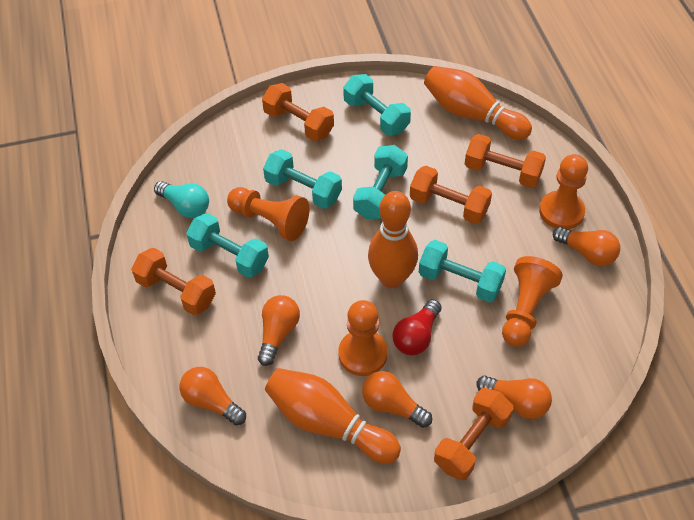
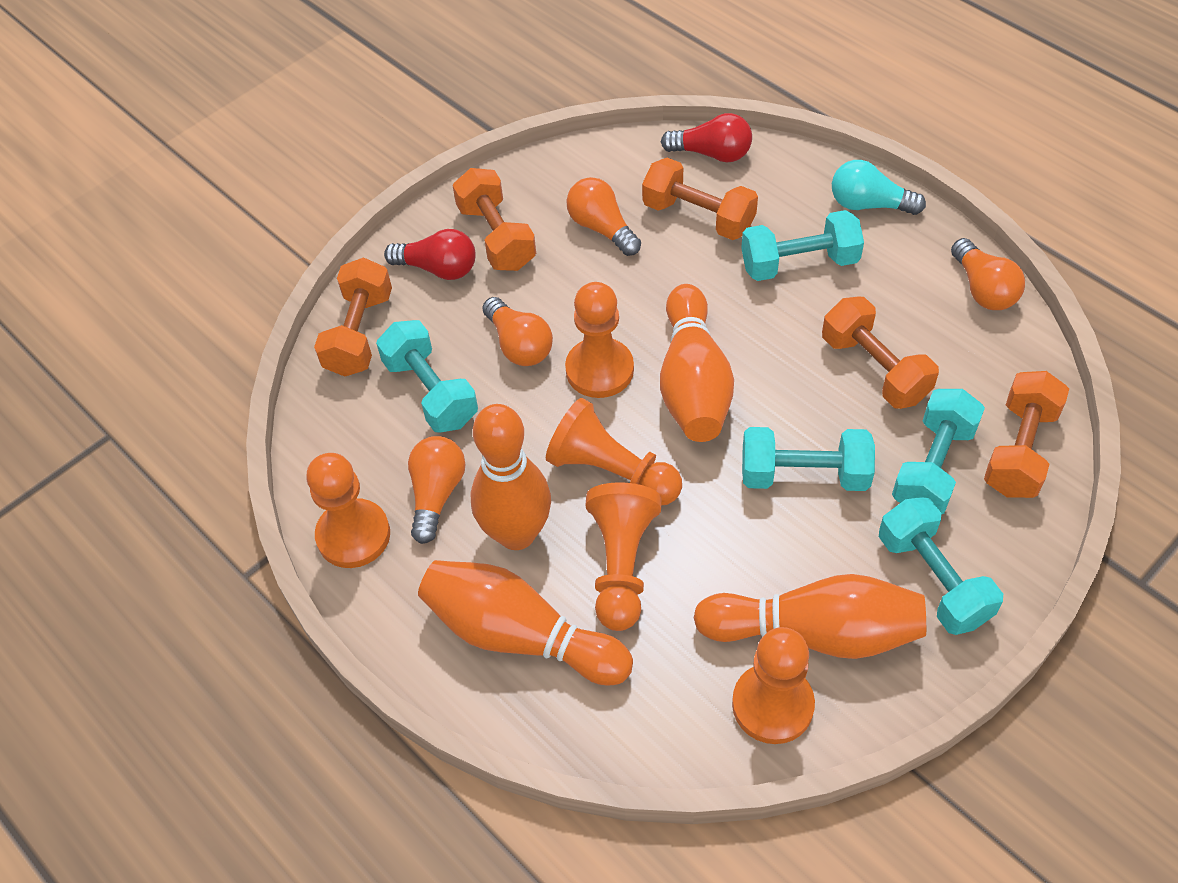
orange bowling pin: [265,368,401,464] [368,191,418,288] [424,66,532,140] = 3 -> [418,560,633,685] [471,404,551,550] [660,284,734,442] [693,574,926,659] = 4
orange light bulb: [179,367,246,426] [258,295,300,366] [362,371,432,428] [477,376,552,419] [553,227,620,266] = 5 -> [408,436,465,544] [483,297,553,366] [566,177,641,256] [951,238,1025,310] = 4
orange pawn: [227,187,309,241] [338,300,388,376] [502,256,563,347] [539,154,588,229] = 4 -> [306,453,390,568] [546,398,682,506] [565,282,634,398] [586,482,661,631] [732,627,815,744] = 5
red light bulb: [392,299,441,355] = 1 -> [384,229,476,280] [661,113,752,162] = 2

